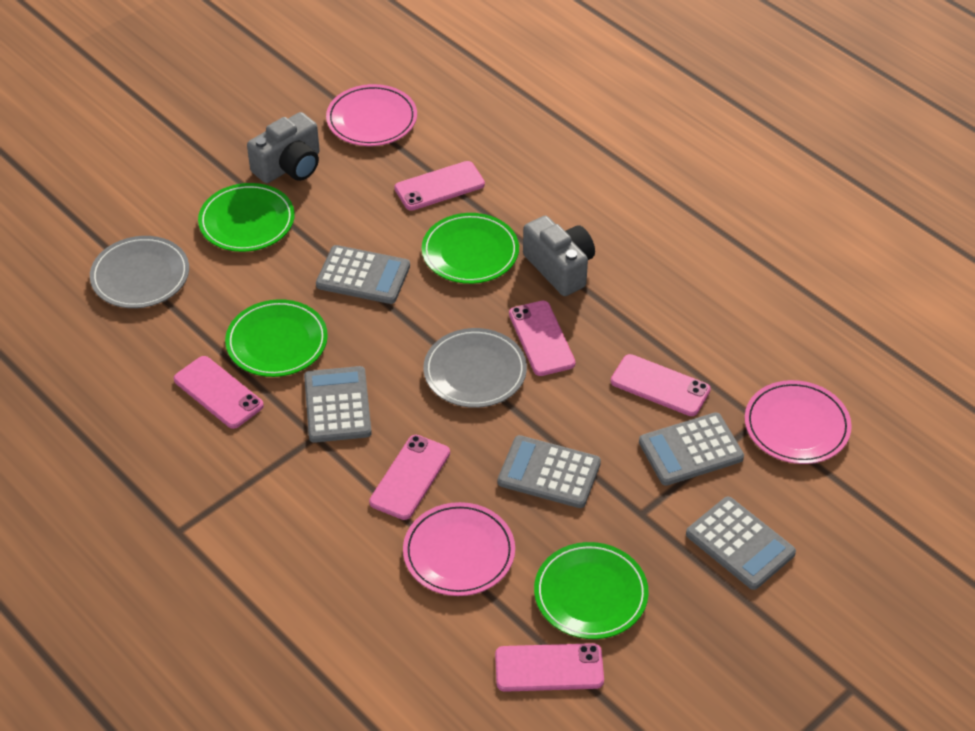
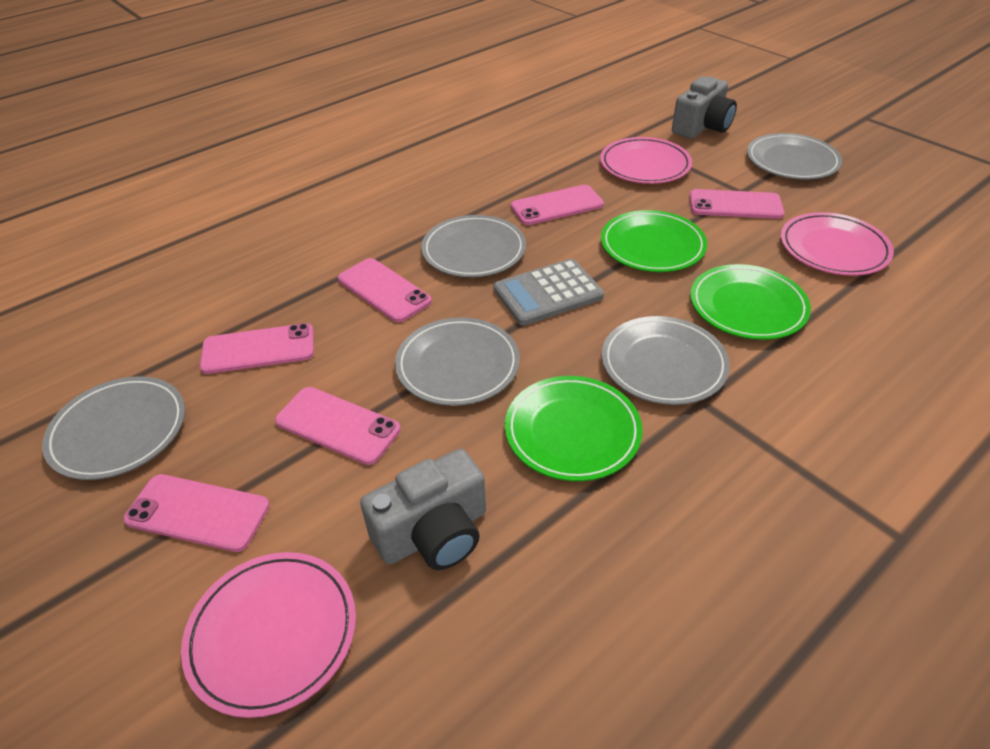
green plate: [198,183,295,252] [225,299,328,377] [422,213,519,284] [534,542,649,639] = 4 -> [505,376,643,481] [601,210,707,272] [690,264,811,340] = 3
grey calculator: [304,366,372,443] [316,245,410,304] [498,435,601,508] [639,412,744,486] [686,497,796,590] = 5 -> [494,259,604,326] = 1
grey plate: [90,236,189,308] [423,328,527,408] = 2 -> [42,376,185,480] [395,317,520,406] [421,215,526,277] [602,316,730,405] [747,133,842,180] = 5

